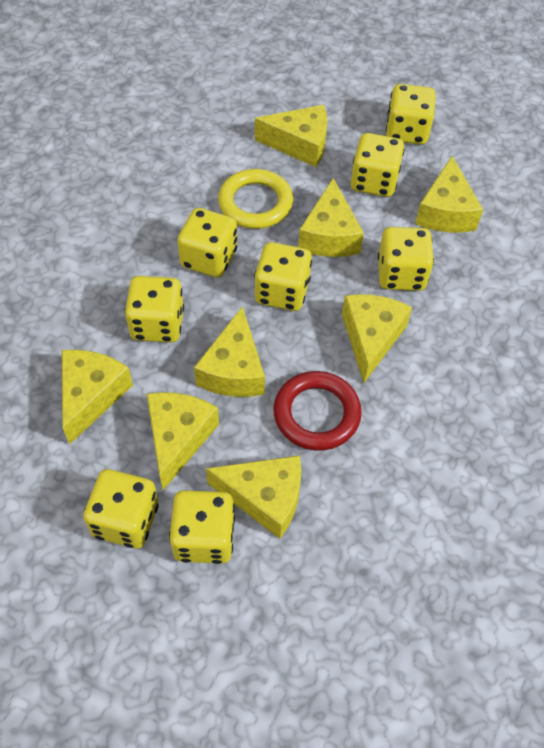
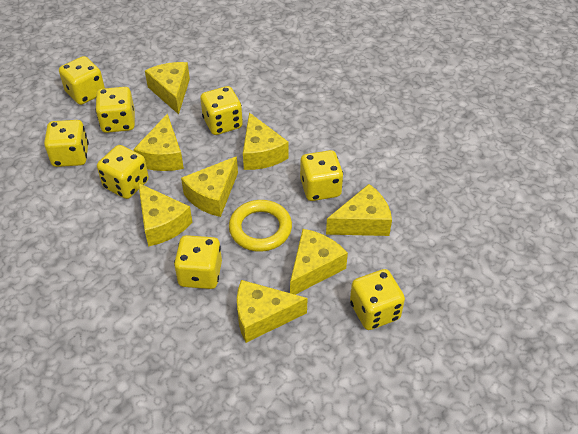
red ring: [273,371,362,451] = 1 -> none = 0

